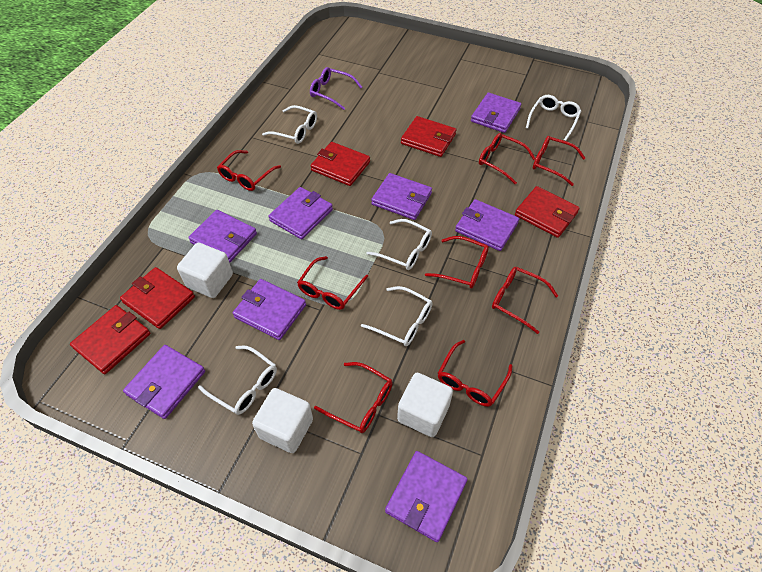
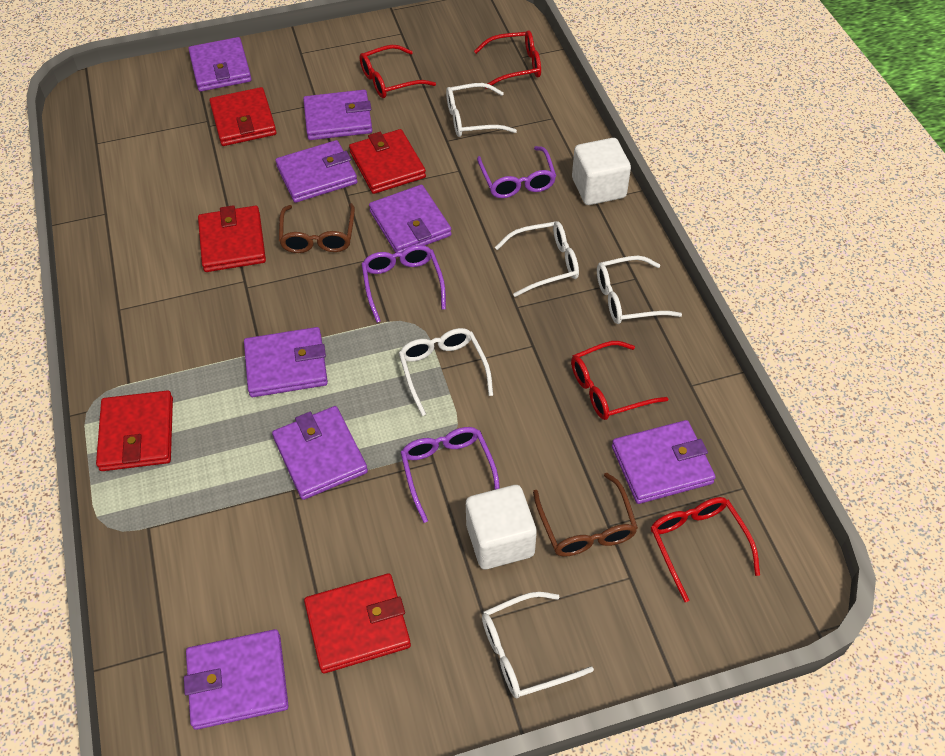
brown glasses: none = 0 -> [279,203,355,253] [533,473,638,556] = 2
purple glasses: [310,67,362,110] = 1 -> [362,245,446,323] [400,427,500,523] [477,146,556,198] = 3
red glasses: [217,150,281,191] [297,256,368,310] [314,362,393,433] [425,236,489,289] [438,340,513,407] [479,133,536,184] [492,267,558,334] [533,136,586,186] = 8 -> [359,45,436,98] [474,30,541,89] [571,341,668,420] [650,497,760,602] = 4
white cube: [177,243,233,298] [252,388,313,453] [397,373,453,437] = 3 -> [466,485,537,569] [572,138,631,205] = 2

